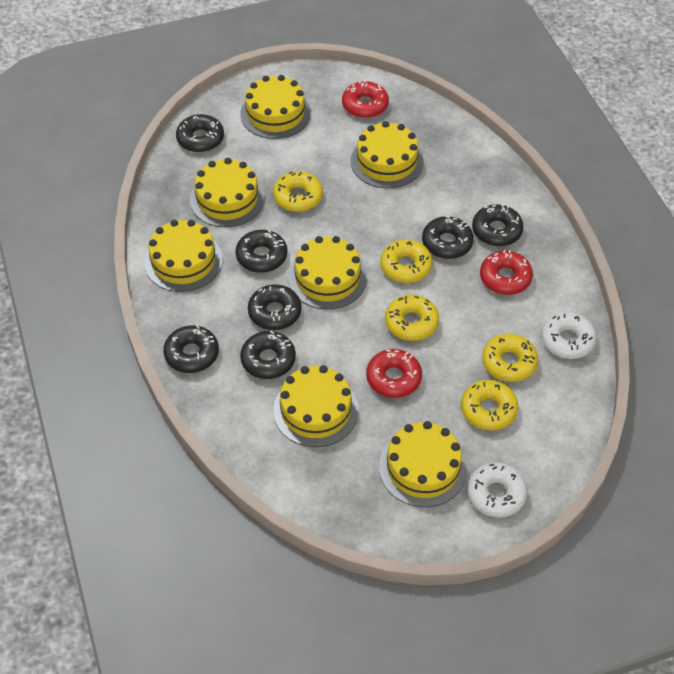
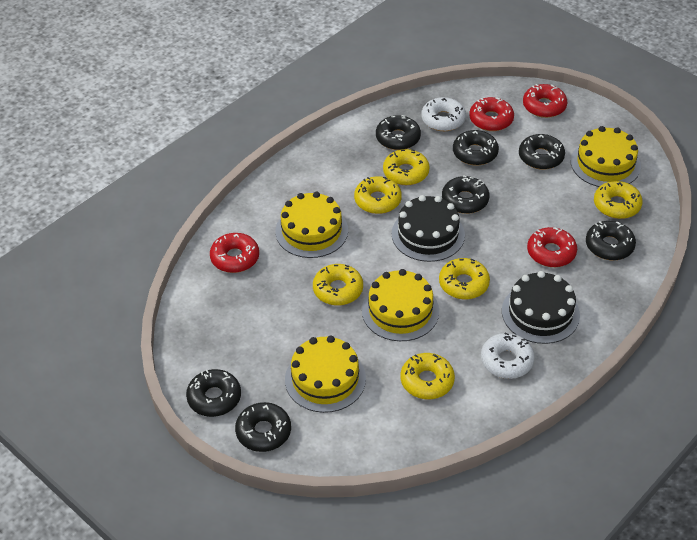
black cake: none = 0 -> [392,195,465,262] [502,271,580,344] = 2
red donut: [342,80,389,118] [366,349,422,398] [480,250,533,295] = 3 -> [210,233,259,273] [469,97,514,131] [523,84,567,118] [527,227,577,267] = 4
yellow cake: [144,220,223,292] [190,158,265,227] [240,75,311,139] [273,365,359,447] [288,236,367,309] [351,121,424,188] [379,421,468,507] = 7 -> [275,192,348,258] [285,335,366,413] [362,269,439,341] [571,126,641,187] = 4
yellow donut: [273,171,323,212] [380,240,433,283] [385,295,439,341] [461,380,518,430] [482,334,538,382] = 5 -> [313,264,363,306] [354,176,402,214] [383,149,430,185] [401,353,455,399] [439,258,490,300] [594,181,643,219] = 6

